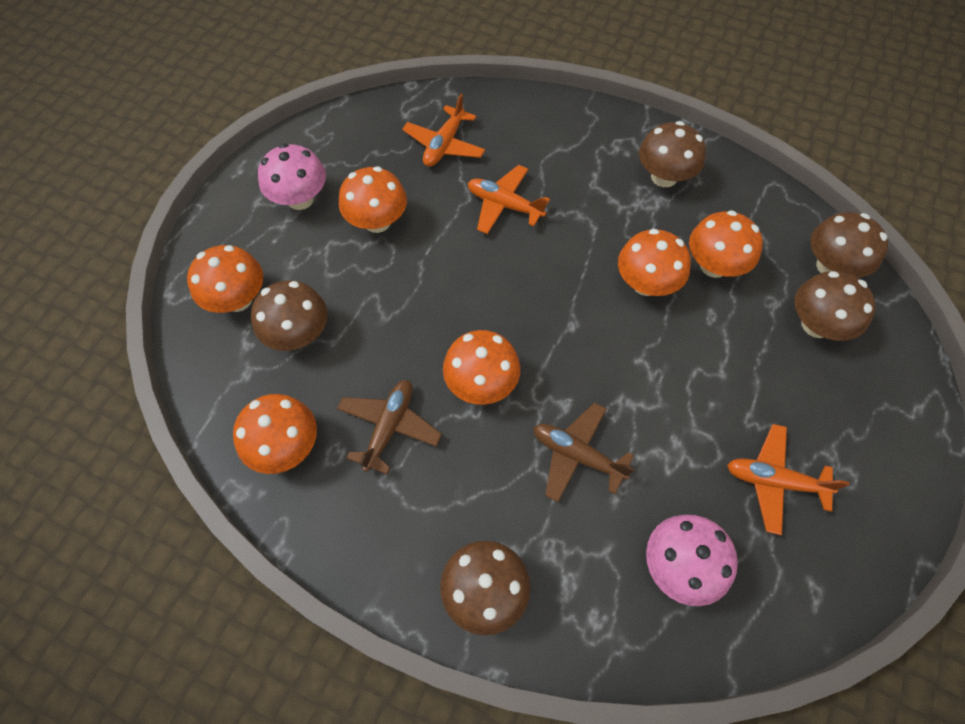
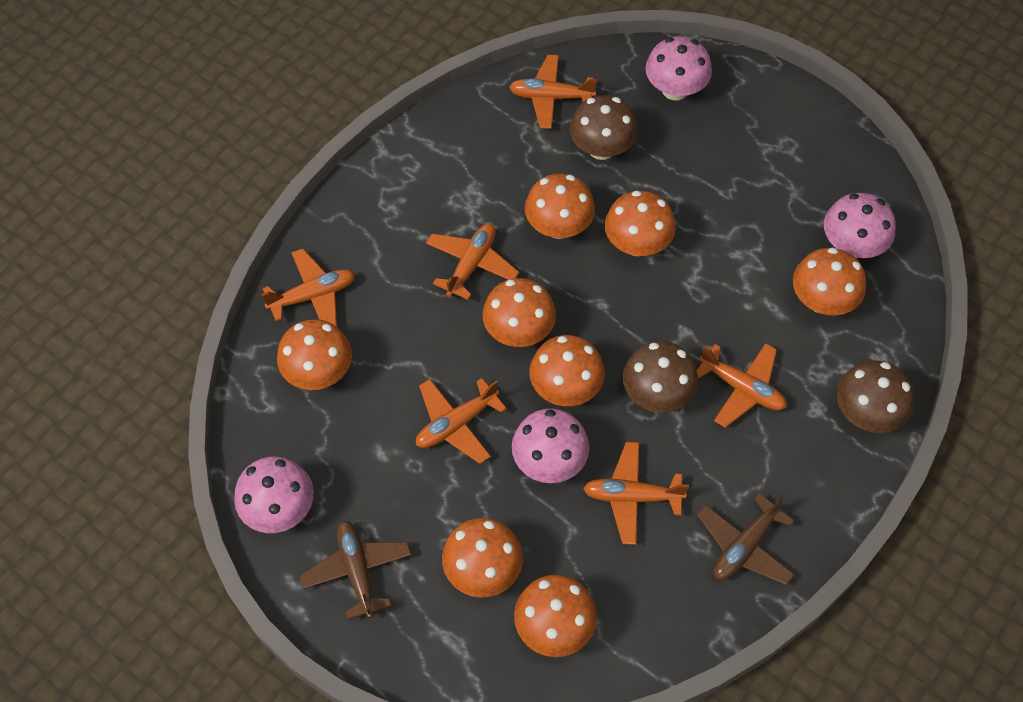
brown mushroom: [251,280,328,351] [440,540,531,635] [639,121,706,187] [795,271,875,341] [811,212,888,277] = 5 -> [570,95,638,160] [623,341,698,413] [837,360,914,433] = 3
orange mushroom: [187,245,263,313] [233,394,317,474] [339,167,407,233] [443,330,520,405] [618,229,691,296] [689,210,763,278] = 6 -> [277,319,352,390] [442,518,523,598] [482,278,556,347] [514,575,597,657] [525,173,595,239] [529,335,605,406] [605,191,676,256] [793,247,866,316] = 8
orange plane: [402,94,485,167] [468,165,550,234] [727,424,850,535] = 3 -> [261,249,355,327] [416,378,507,464] [426,223,519,300] [509,55,597,129] [583,442,689,545] [697,343,787,428] = 6
pink mushroom: [258,143,326,210] [646,515,738,606] = 2 -> [234,456,314,533] [512,408,589,483] [646,36,712,100] [824,193,896,258] = 4

